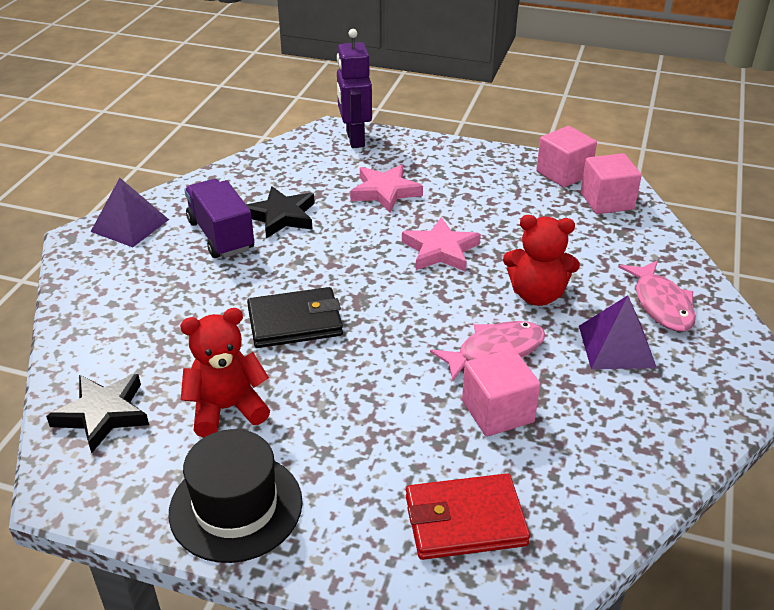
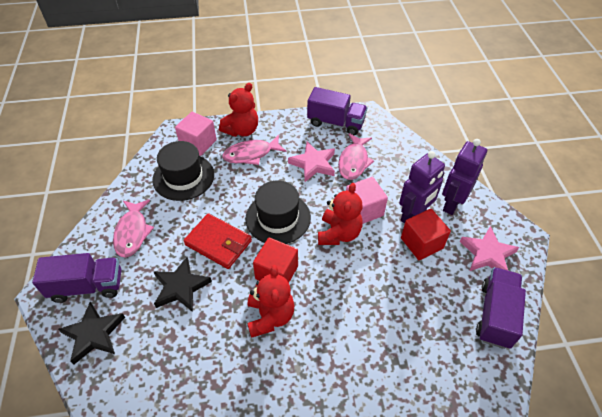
black hat: [169,429,303,563] = 1 -> [152,141,214,201] [245,180,311,244] = 2
black wallet: [247,287,343,348] = 1 -> none = 0
pink cube: [462,348,540,437] [536,126,597,188] [581,153,642,214] = 3 -> [175,112,217,156] [346,177,388,224] = 2
pink fish: [430,321,545,381] [619,260,696,332] = 2 -> [113,200,154,257] [222,135,286,165] [338,133,374,180] = 3
purple pyramid: [91,178,169,247] [579,295,657,369] = 2 -> none = 0
purple robot: [337,29,372,148] = 1 -> [399,151,445,224] [442,139,487,215] = 2
purple truck: [184,179,254,258] = 1 -> [32,253,121,303] [307,87,367,135] [476,267,526,349] = 3
red cube: none = 0 -> [253,238,298,283] [401,209,451,260] = 2
red teddy bear: [180,308,270,438] [503,215,580,306] = 2 -> [219,83,258,137] [247,265,295,338] [318,183,363,245] = 3

